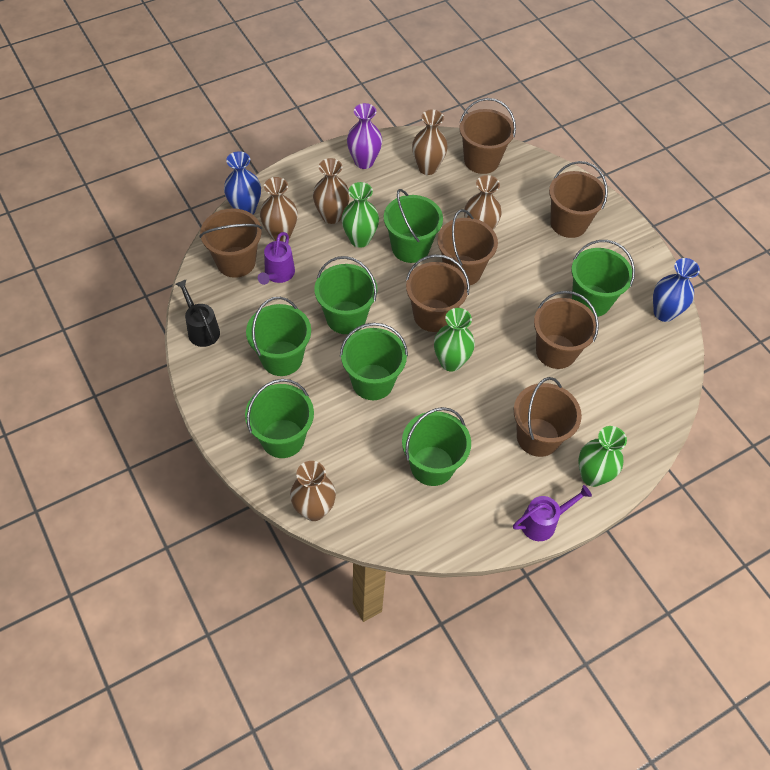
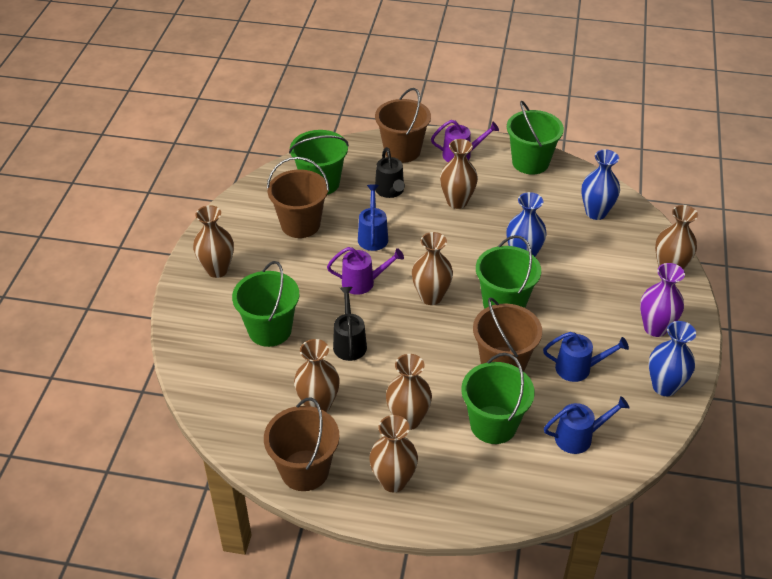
black watering can: [175,280,220,347] = 1 -> [333,287,367,361] [375,147,405,198] = 2
blue vase: [224,151,261,214] [653,258,700,322] = 2 -> [506,192,547,257] [581,150,620,220] [649,321,696,396] = 3
blue watering can: none = 0 -> [358,184,388,251] [543,332,629,382] [544,396,629,454] = 3
brown bucket: [199,208,263,278] [406,254,470,332] [437,209,498,285] [460,98,516,174] [514,377,582,457] [534,291,599,369] [549,161,608,238] = 7 -> [264,397,340,491] [267,157,329,238] [375,88,431,163] [473,297,542,372] = 4
brown vase: [260,177,298,242] [290,461,336,521] [313,158,350,224] [412,110,448,175] [464,175,502,230] = 5 -> [193,205,234,278] [294,339,340,412] [369,415,418,492] [386,354,432,430] [412,232,453,305] [440,139,478,209] [655,205,698,269] = 7
green bucket: [245,379,314,458] [246,297,311,376] [315,256,377,334] [340,323,408,400] [384,189,443,263] [402,407,471,486] [571,240,635,317] = 7 -> [232,261,299,347] [289,130,349,195] [461,353,535,444] [476,235,541,309] [507,101,564,174] = 5
green vase: [341,182,379,248] [434,308,475,372] [578,426,627,487] = 3 -> none = 0

